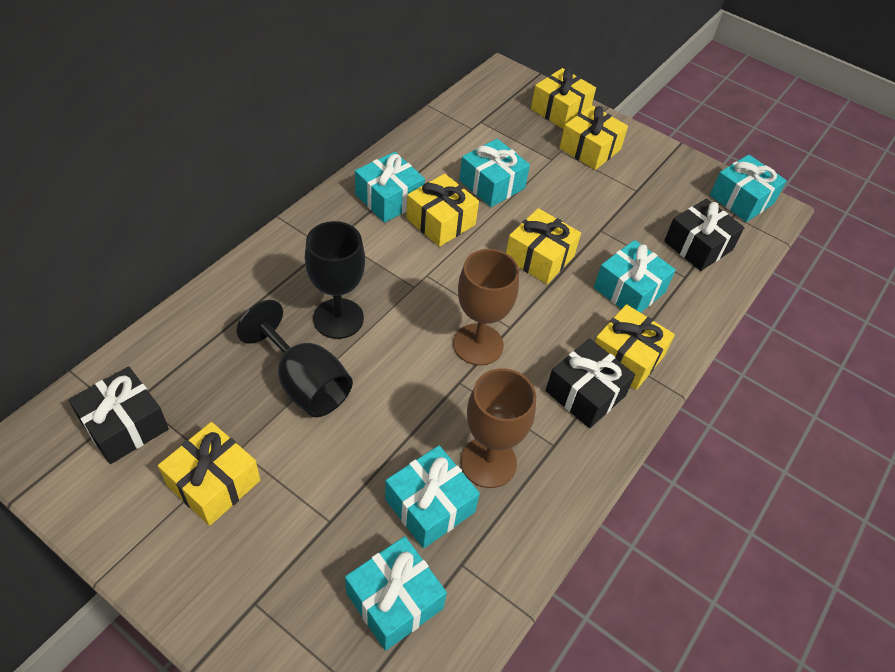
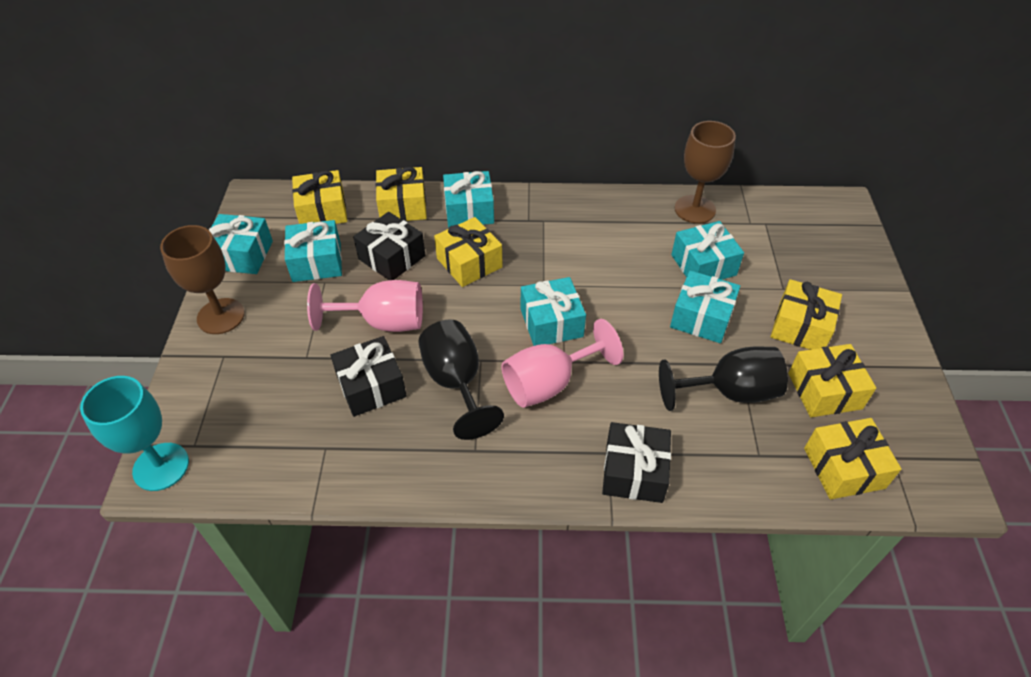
pink goblet: none = 0 -> [307,280,423,332] [502,319,623,408] = 2
turquoise goblet: none = 0 -> [80,376,189,491] = 1

